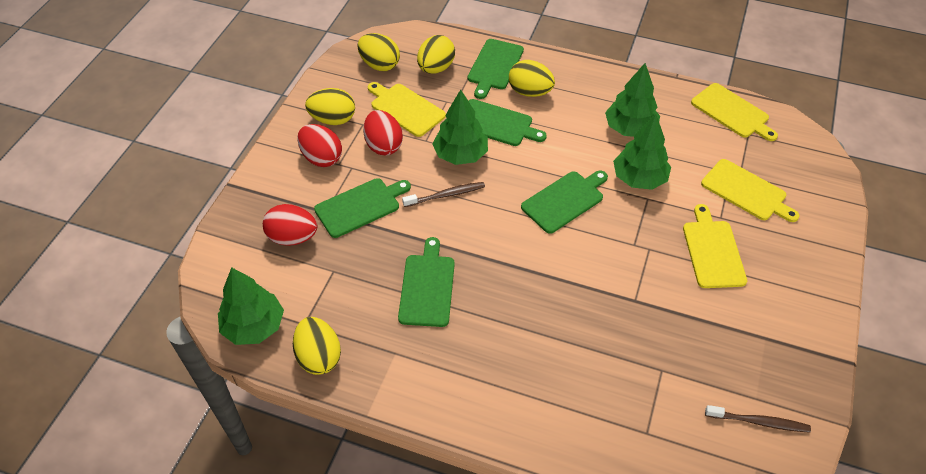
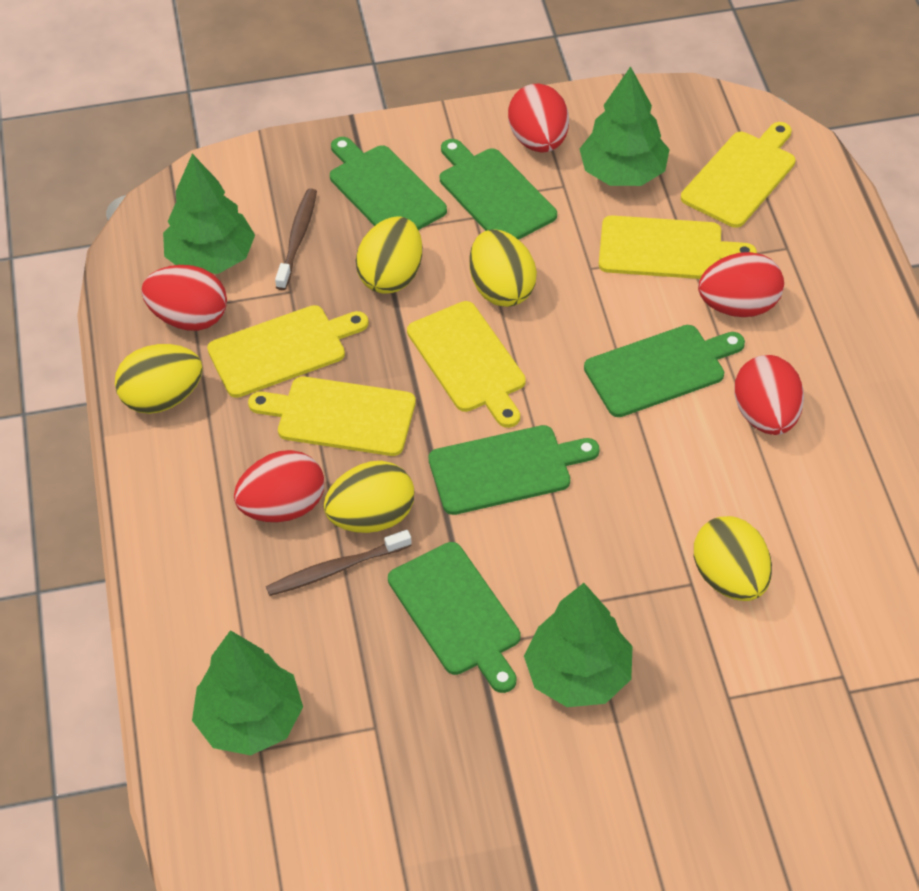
red egg: [263,204,317,246] [297,124,342,167] [363,110,403,155] = 3 -> [141,265,227,331] [234,450,324,522] [508,84,569,153] [698,252,784,317] [734,355,804,435] = 5
yellow cutting board: [368,82,446,137] [683,204,747,288] [691,83,778,141] [701,159,799,222] = 4 -> [207,305,369,398] [248,376,416,456] [407,301,526,428] [599,215,757,279] [681,122,796,228] = 5

